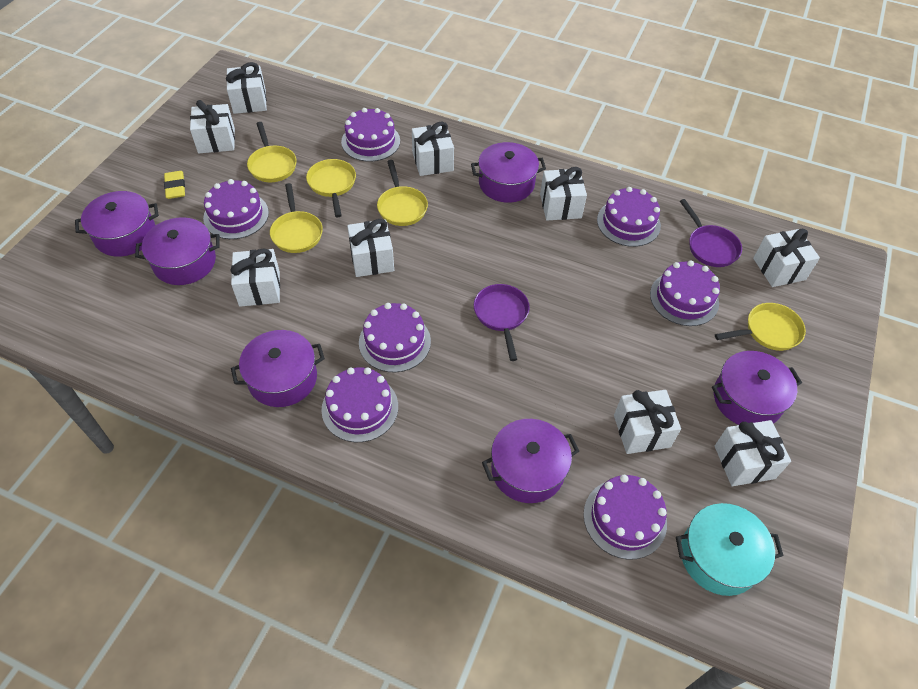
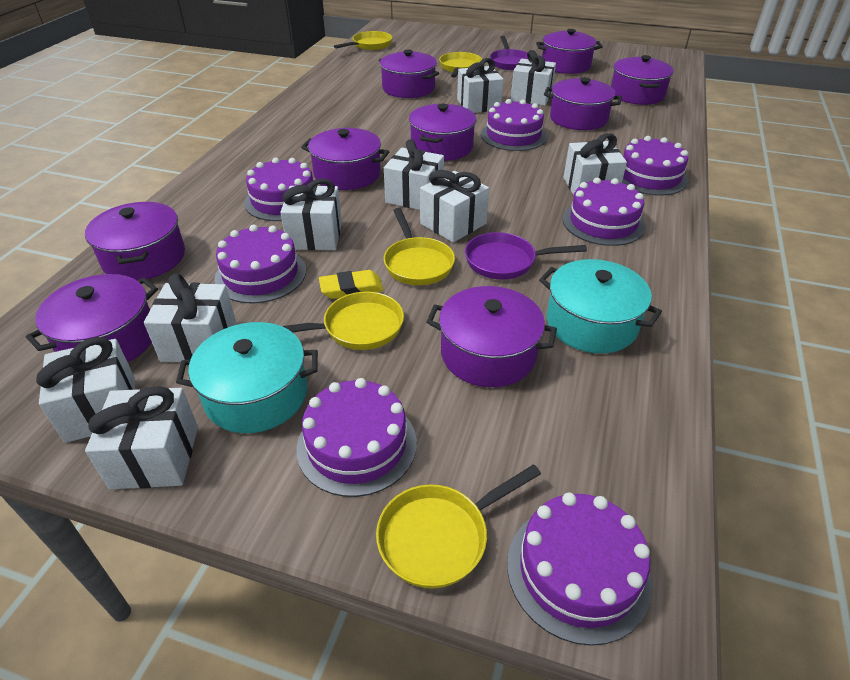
purple pot: [75,191,159,257] [135,217,219,285] [231,330,325,407] [471,142,546,203] [482,419,579,503] [712,351,802,425] = 6 -> [26,274,158,362] [85,202,185,280] [301,128,389,190] [379,50,439,98] [409,104,476,161] [426,286,557,387] [536,29,603,74] [544,77,622,130] [611,55,674,105] = 9
turquoise pot: [676,503,784,596] = 1 -> [176,322,318,433] [539,259,662,354] = 2

